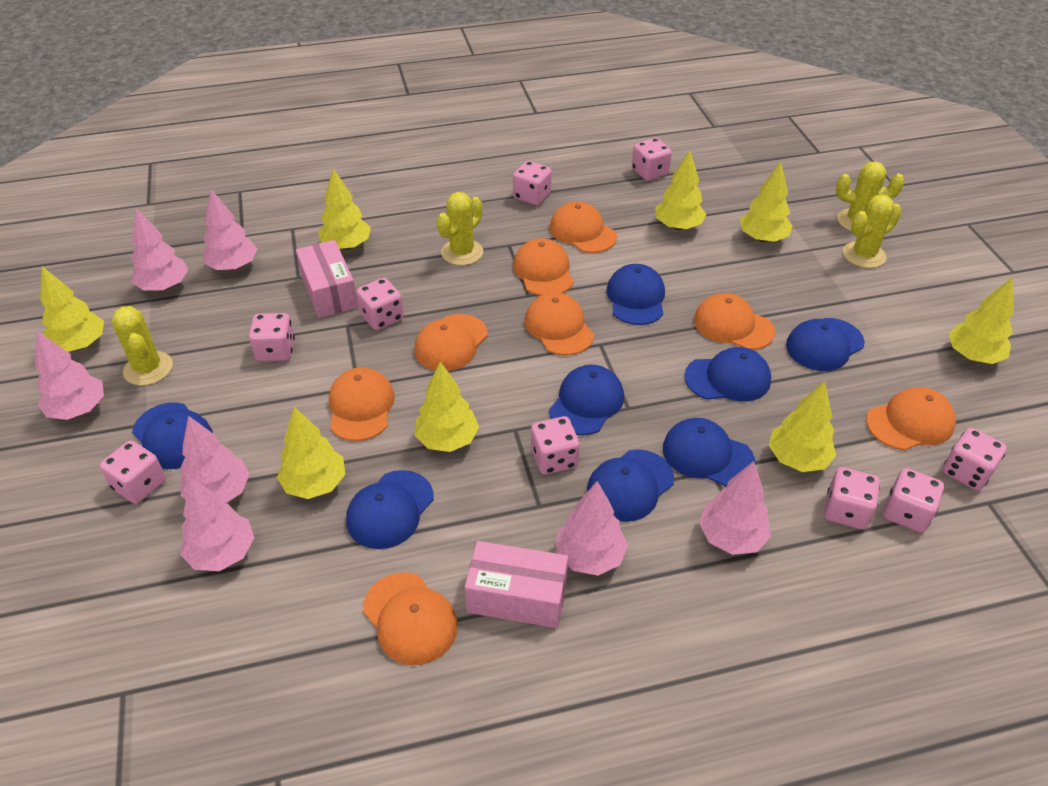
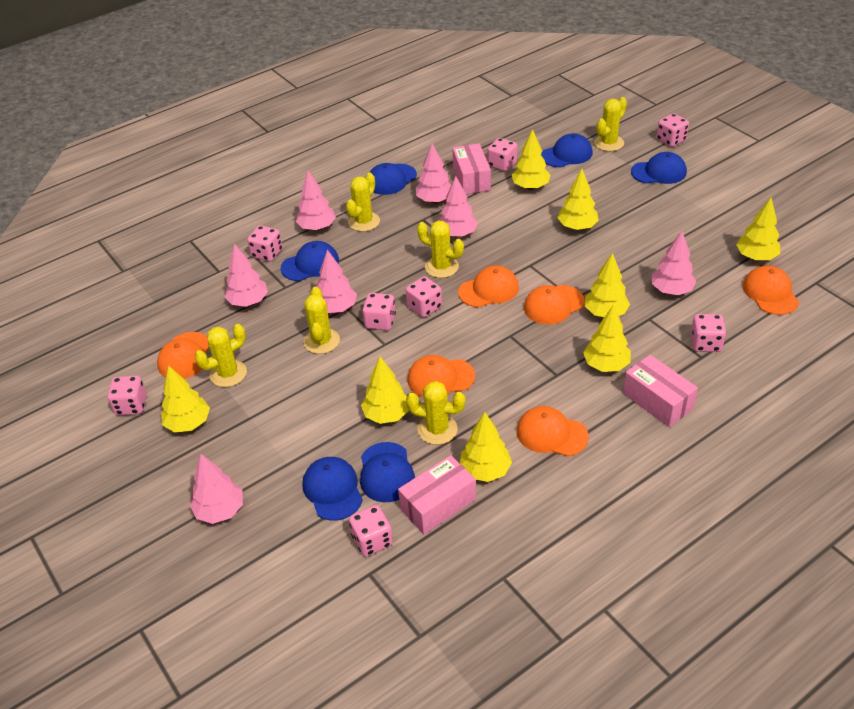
blue cap: [132,402,213,469] [346,470,434,549] [549,364,624,435] [587,449,674,522] [606,264,665,325] [663,418,756,487] [684,347,771,402] [786,318,865,371] = 8 -> [281,241,339,281] [303,457,363,521] [360,442,415,502] [370,163,417,195] [541,133,593,167] [631,152,687,184] = 6
orange cap: [329,367,395,441] [363,572,458,665] [414,314,488,371] [513,238,574,296] [525,292,594,355] [550,202,617,253] [694,293,775,350] [866,387,956,450] = 8 -> [157,332,209,379] [408,355,475,397] [458,266,519,307] [517,406,589,456] [524,285,585,325] [743,266,799,315] = 6
pink box: [296,240,358,318] [465,541,568,628] = 2 -> [398,455,476,534] [452,143,491,194] [623,355,698,427] = 3
pink dice: [100,441,166,504] [249,313,295,361] [356,278,404,330] [513,161,552,205] [531,416,580,475] [632,138,672,181] [824,467,880,529] [884,468,944,533] [943,428,1007,491] = 9 -> [108,376,147,415] [247,225,283,262] [349,505,393,557] [363,293,396,330] [406,277,442,318] [488,138,517,171] [656,113,689,147] [691,314,726,352] = 8
yellow cactus: [112,306,173,386] [437,192,483,265] [836,162,904,231] [843,195,902,268] = 4 -> [195,324,247,387] [303,287,340,354] [346,172,380,231] [406,381,466,445] [417,221,464,278] [594,97,627,151] = 6

